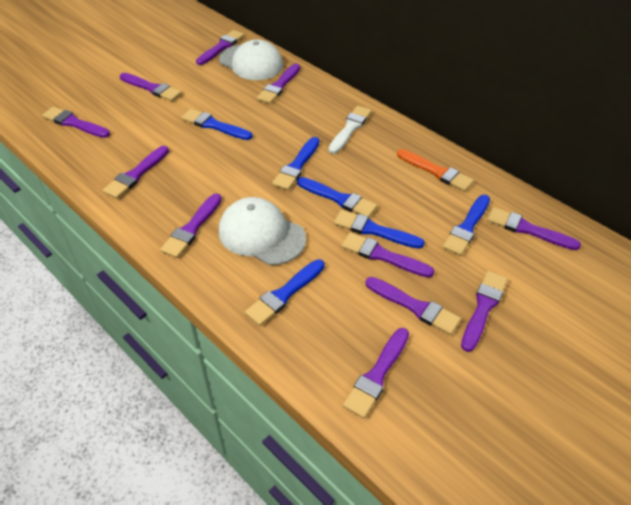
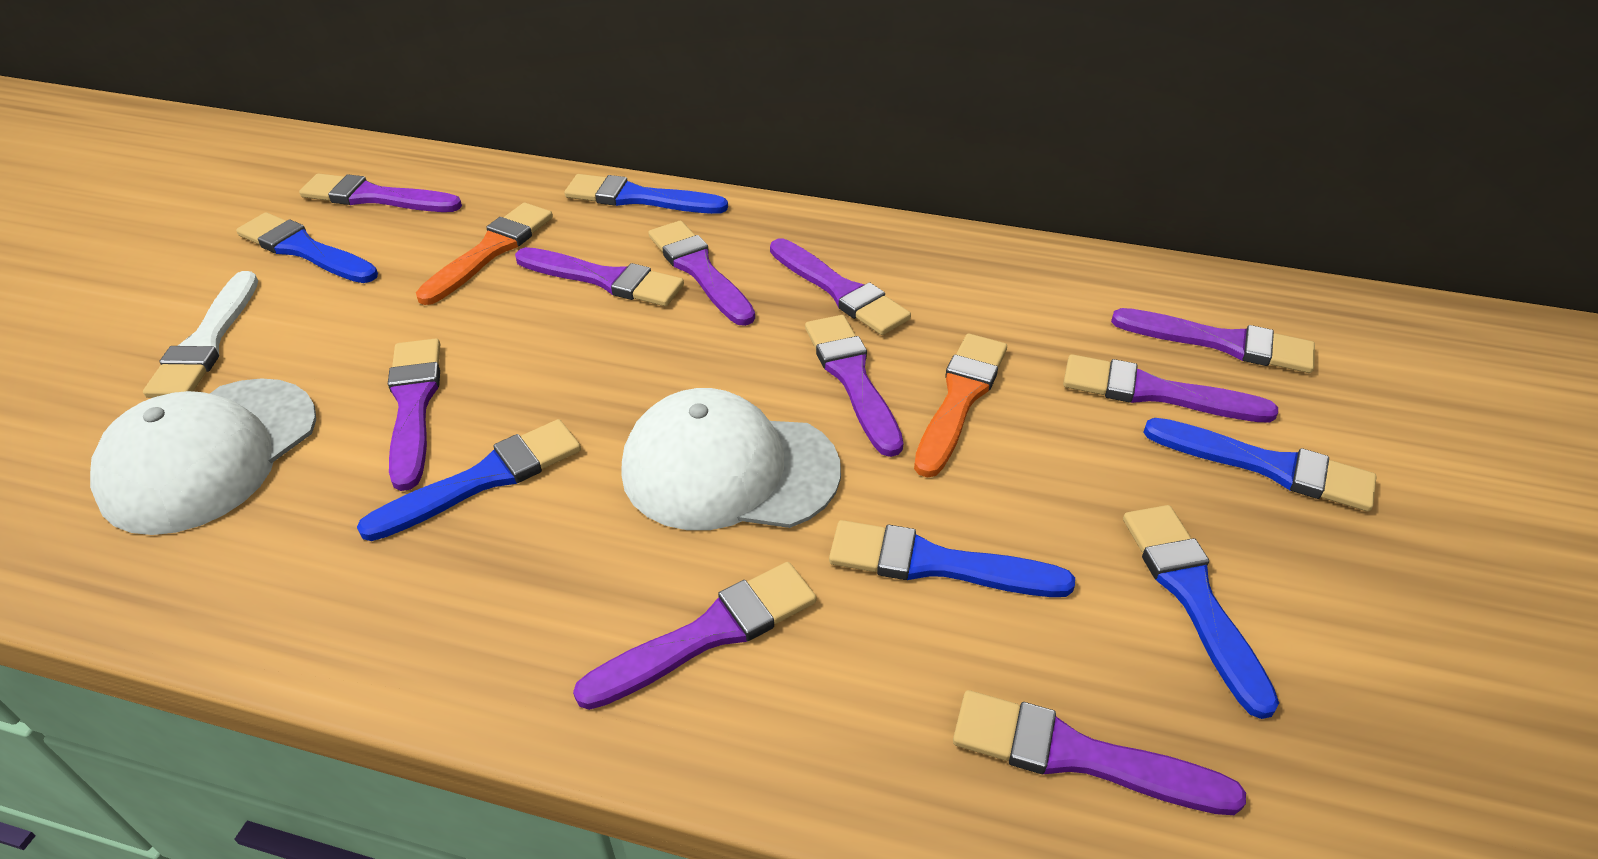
orange brush: [397,149,474,192] = 1 -> [416,203,553,305] [914,334,1007,478] = 2
purple brush: [42,107,110,138] [103,146,169,199] [120,73,182,101] [160,193,222,258] [196,30,245,65] [257,64,300,104] [341,232,434,278] [343,328,409,419] [365,277,461,335] [461,271,508,352] [487,207,581,250] = 11 -> [299,174,462,212] [388,339,440,491] [515,247,684,306] [573,562,817,710] [649,221,755,326] [770,238,911,335] [805,315,903,457] [953,690,1246,815] [1063,354,1278,423] [1111,308,1315,373] = 10

